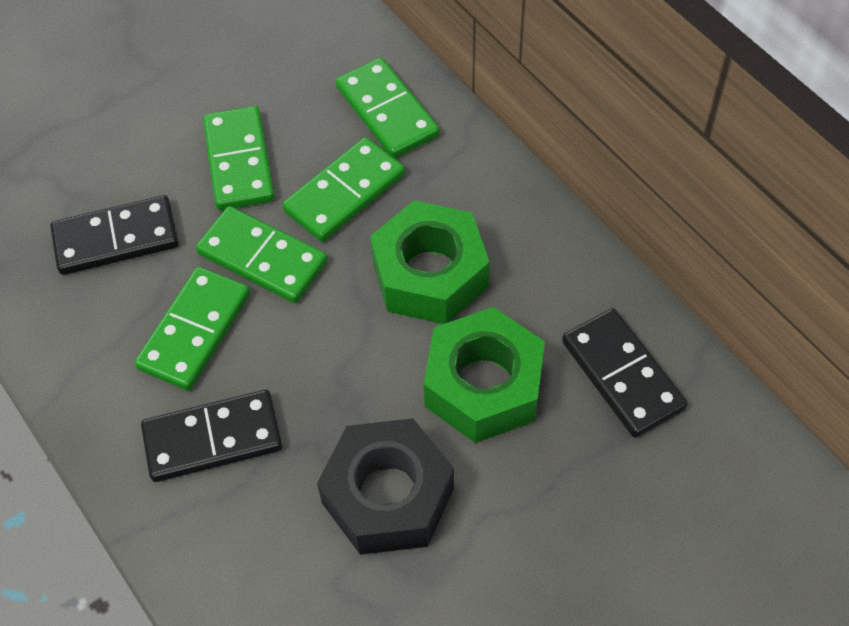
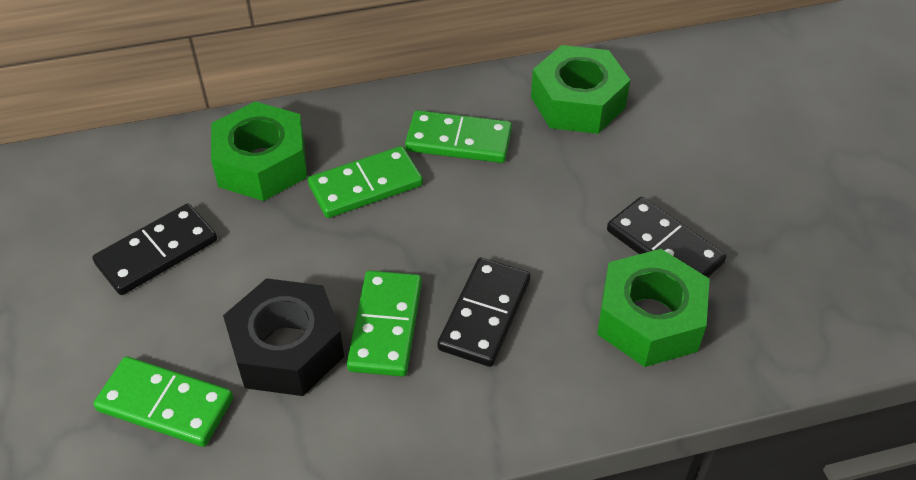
green domino: [135,267,250,391] [196,206,328,303] [203,106,275,210] [282,137,405,242] [336,57,440,158] = 5 -> [93,356,233,447] [308,146,423,218] [347,271,422,377] [405,110,512,163] = 4
green nut: [370,201,490,324] [424,307,545,443] = 2 -> [211,101,307,201] [531,45,630,134] [597,249,710,367] = 3

